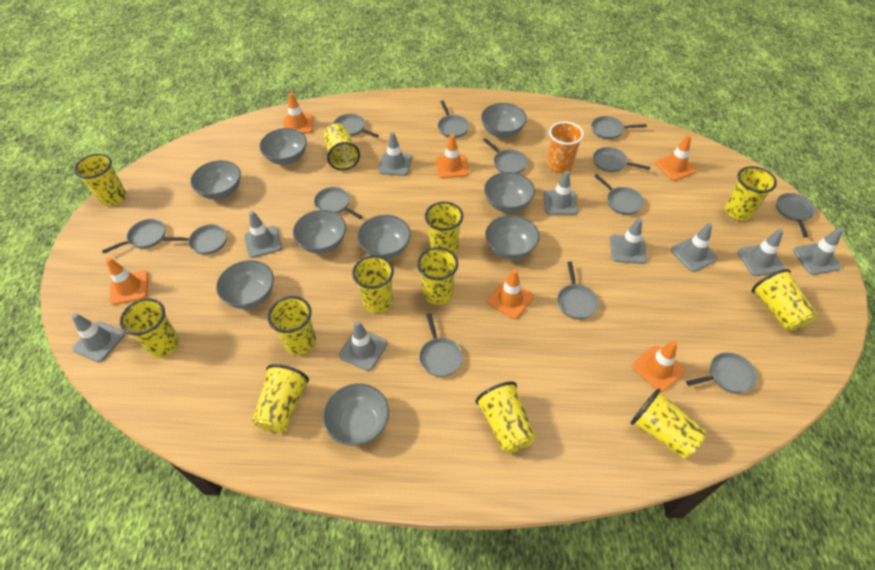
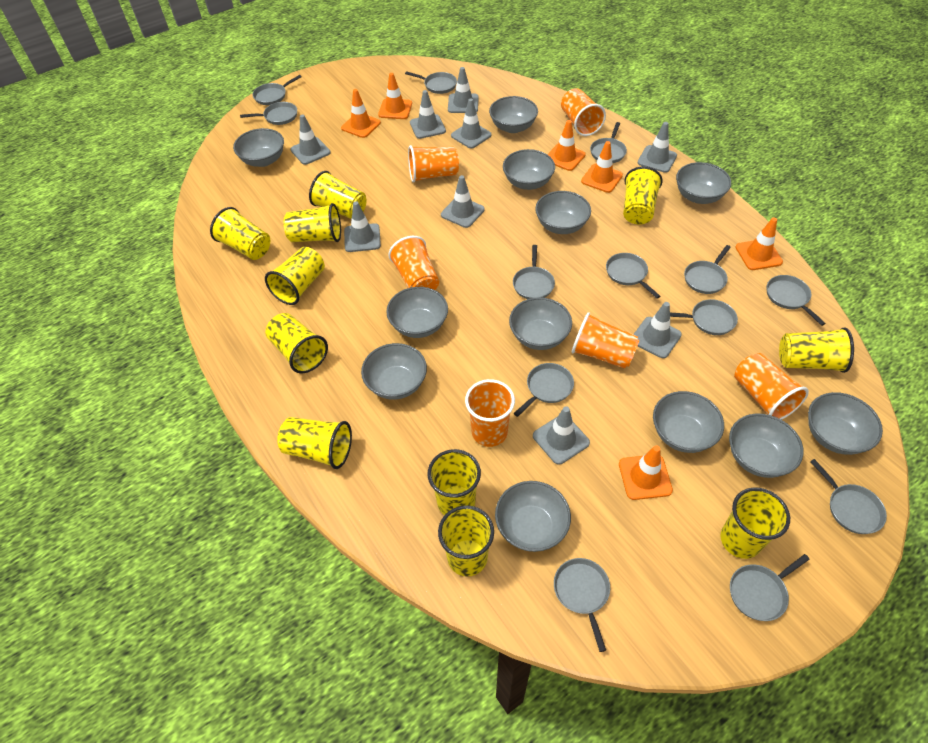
grey bowl: [190,160,241,200] [216,260,274,309] [259,128,307,165] [293,210,346,254] [323,383,389,446] [357,215,411,259] [481,103,527,138] [484,172,535,213] [485,215,540,260] = 9 -> [233,128,284,167] [361,343,427,400] [386,287,448,338] [489,96,538,133] [495,481,571,552] [503,149,555,190] [509,297,572,350] [535,191,591,234] [653,391,724,453] [676,162,731,204] [729,413,804,478] [808,392,883,455] = 12
orange cup: [547,122,584,173] = 1 -> [388,236,439,290] [408,145,459,183] [465,379,515,447] [561,88,606,136] [572,312,639,369] [734,353,809,420] = 6
yellow cup: [74,153,126,206] [120,298,179,357] [252,364,309,433] [268,296,316,355] [324,124,360,170] [352,255,394,313] [417,247,458,305] [425,202,463,253] [475,381,536,453] [631,388,706,458] [725,166,777,220] [752,269,817,331] = 12 -> [210,207,270,260] [265,247,325,305] [265,313,328,374] [277,417,352,469] [283,203,341,242] [309,171,367,219] [428,449,481,515] [438,505,494,576] [623,166,663,224] [720,487,790,559] [779,328,854,373] = 11

